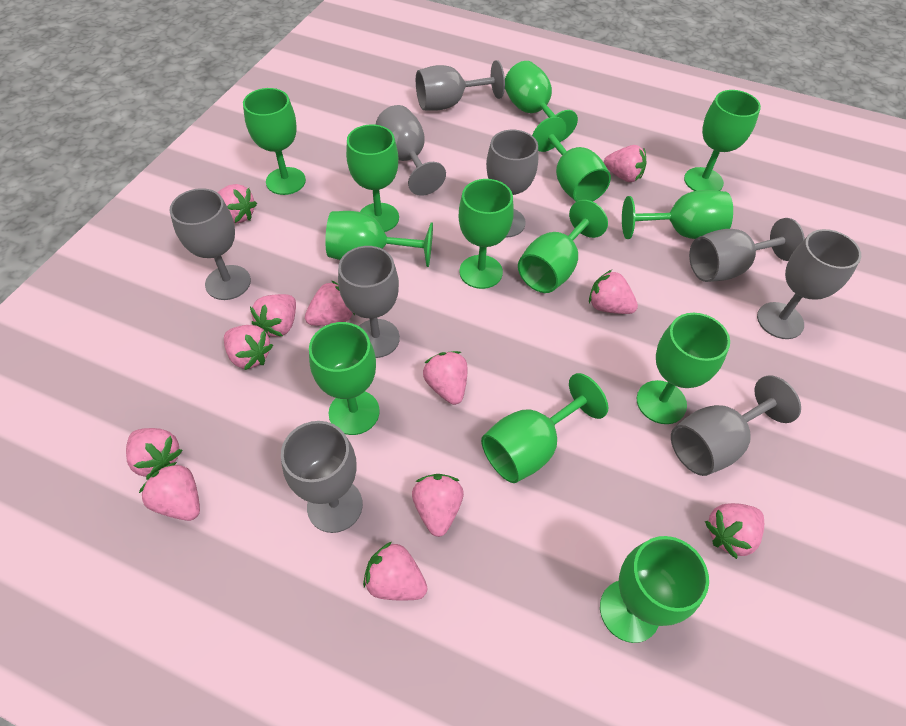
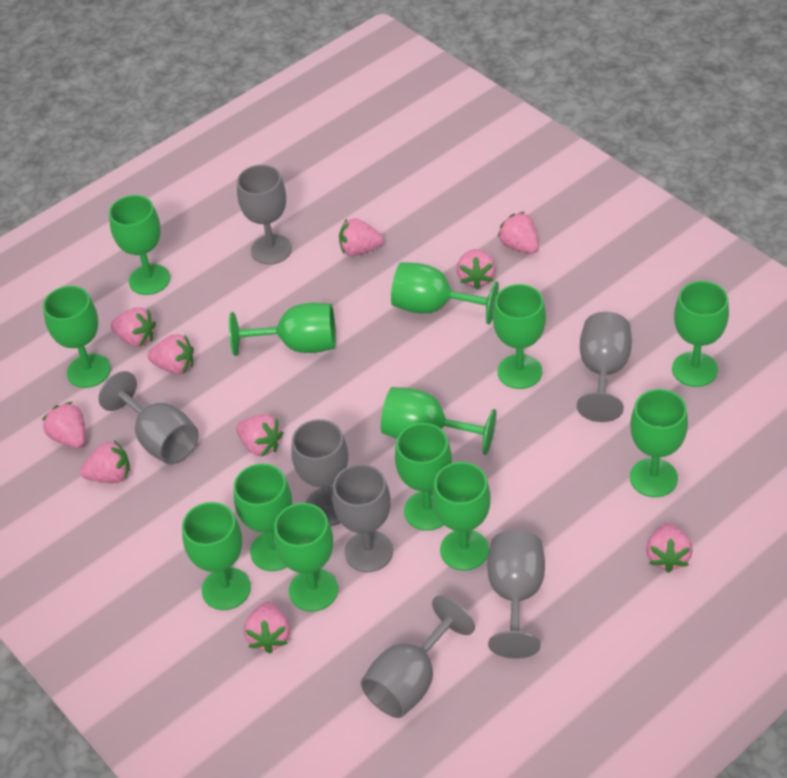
grey goblet: [169,188,251,300] [281,421,363,533] [338,246,400,358] [376,105,446,196] [416,60,505,110] [486,130,538,237] [671,376,801,476] [689,218,805,282] [757,229,861,339] = 9 -> [98,371,199,465] [237,165,292,265] [291,419,348,526] [332,464,393,572] [361,595,475,718] [487,530,545,658] [577,312,632,422] = 7
pink strawberry: [126,428,183,480] [139,462,200,521] [217,184,257,223] [224,325,273,370] [250,294,296,337] [305,280,355,326] [363,542,427,600] [412,474,464,537] [423,351,468,405] [589,270,638,314] [604,145,646,182] [705,503,764,559] = 12 -> [42,402,85,448] [80,440,130,483] [111,307,156,347] [148,334,194,374] [236,414,283,457] [244,602,290,653] [339,218,384,256] [457,249,496,290] [497,212,539,254] [646,523,693,573] = 10

